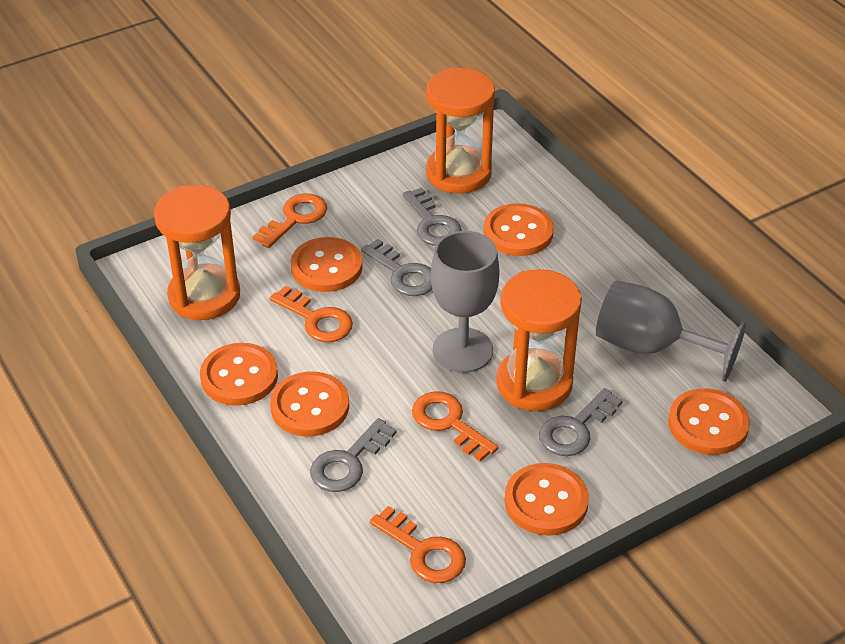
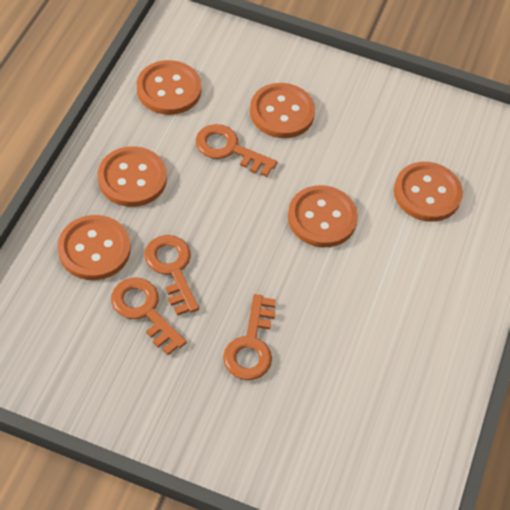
grey goblet: [431,231,499,373] [596,281,746,382] = 2 -> none = 0
grey key: [310,418,397,492] [361,239,432,296] [402,187,462,246] [539,388,623,456] = 4 -> none = 0
orange hourglass: [154,185,240,320] [426,68,495,194] [496,269,582,411] = 3 -> none = 0

